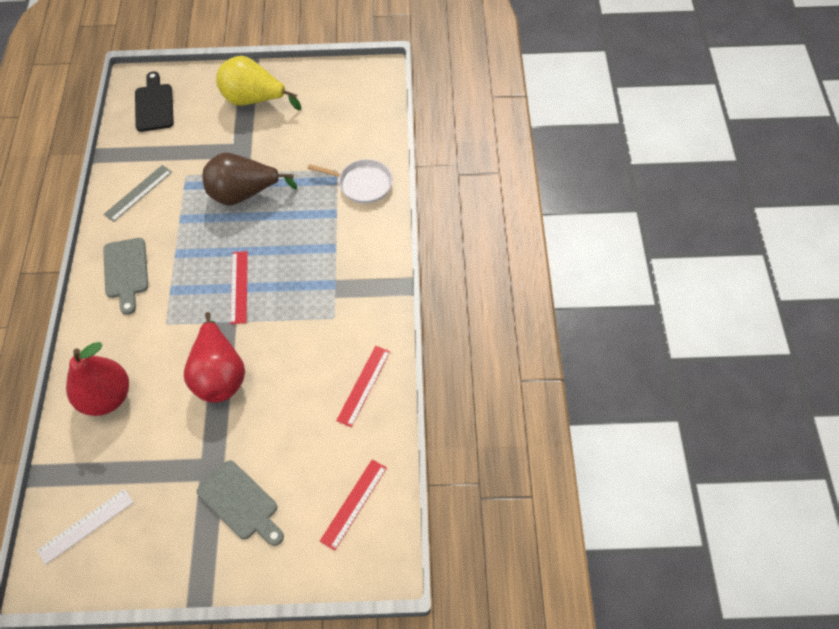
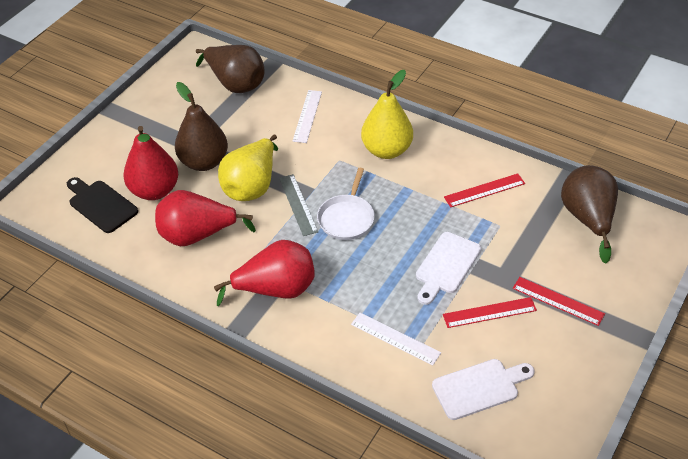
brown pear: [203,153,297,206] = 1 -> [175,82,228,171] [196,45,264,93] [561,165,618,263] = 3
grey cutting board: [103,238,148,315] [197,460,284,546] = 2 -> none = 0
red pear: [66,342,129,416] [184,312,245,403] = 2 -> [123,126,178,200] [155,190,256,246] [214,240,315,306] = 3
white cutting board: none = 0 -> [416,232,481,305] [432,359,535,420] = 2
white ruler: [37,489,134,565] = 1 -> [293,90,322,143] [351,313,441,366] = 2
yellow pear: [216,56,301,111] = 1 -> [218,135,278,201] [361,70,413,159] = 2

